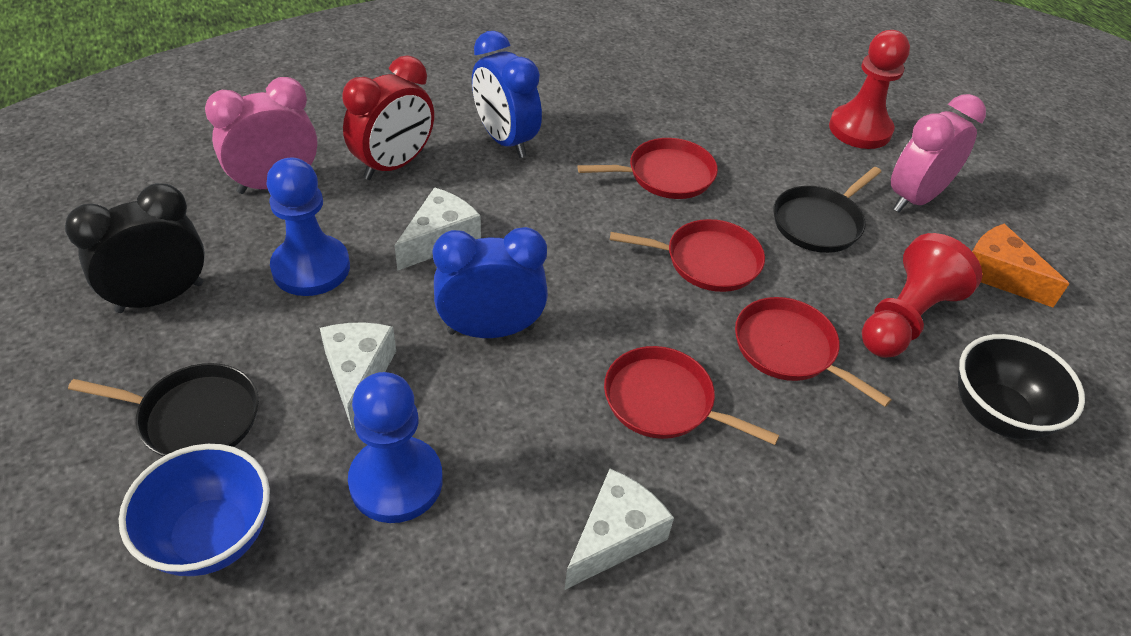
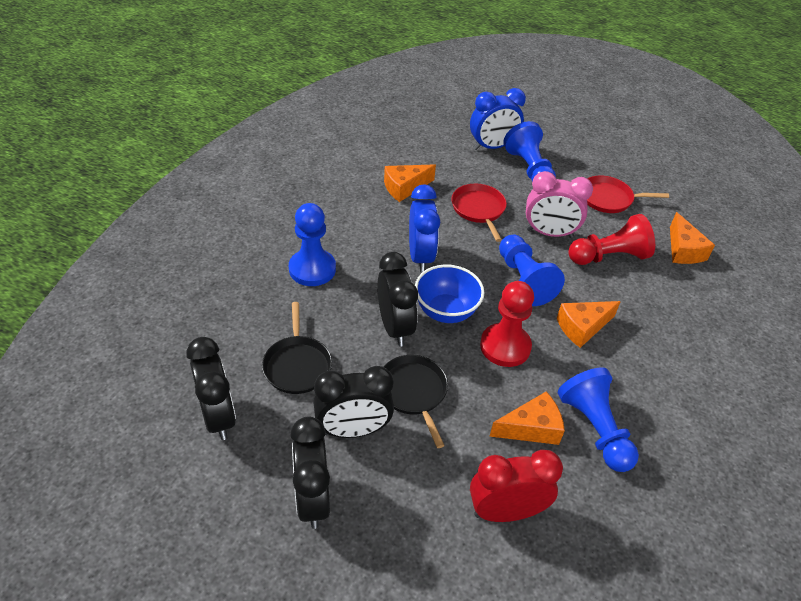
black bowl: [958,334,1085,440] = 1 -> none = 0
black clock: [65,183,205,313] = 1 -> [186,337,236,440] [290,417,330,529] [314,366,394,438] [377,252,418,347] = 4
blue pawn: [266,158,350,296] [348,372,443,523] = 2 -> [289,203,336,286] [499,235,565,306] [504,121,556,182] [558,368,639,472] = 4
orange cheese: [972,224,1069,307] = 1 -> [384,164,436,202] [490,391,565,445] [557,301,621,348] [670,212,715,264] = 4
pink clock: [205,77,318,194] [891,94,986,212] = 2 -> [526,171,593,238] = 1
red pan: [577,138,718,199] [604,346,779,445] [610,219,765,292] [735,297,892,407] = 4 -> [451,184,507,242] [587,176,669,213] = 2
white cheese: [320,323,396,431] [394,187,481,271] [565,469,674,590] = 3 -> none = 0

